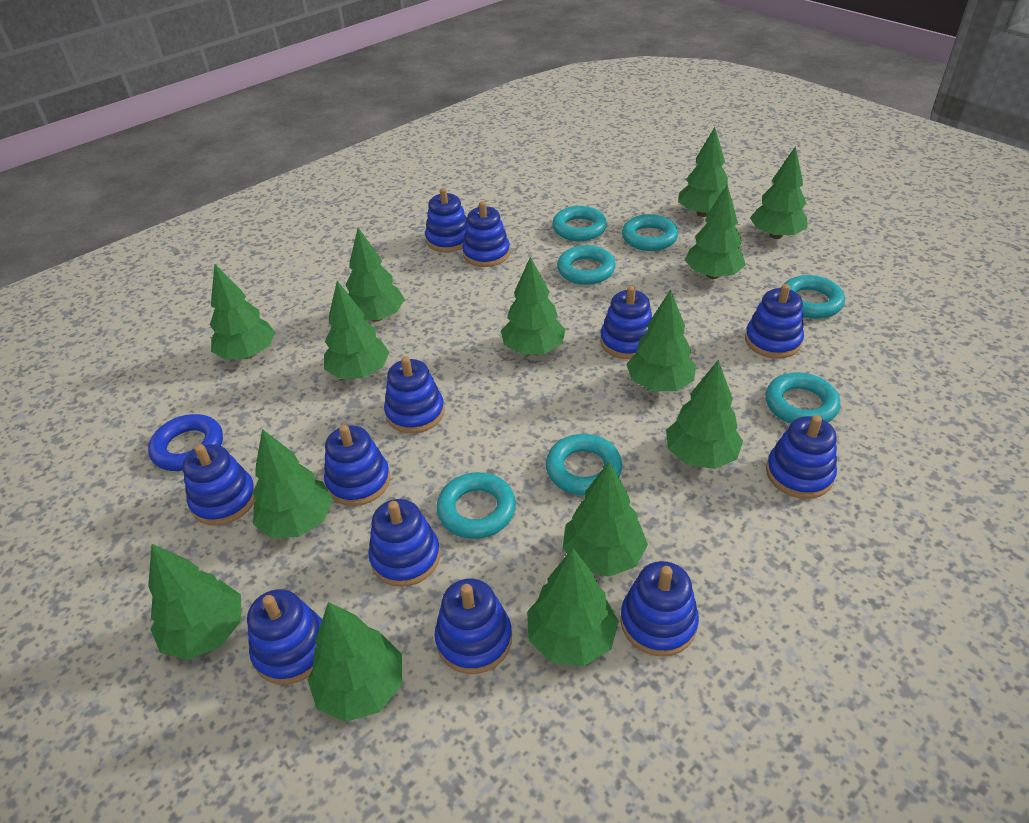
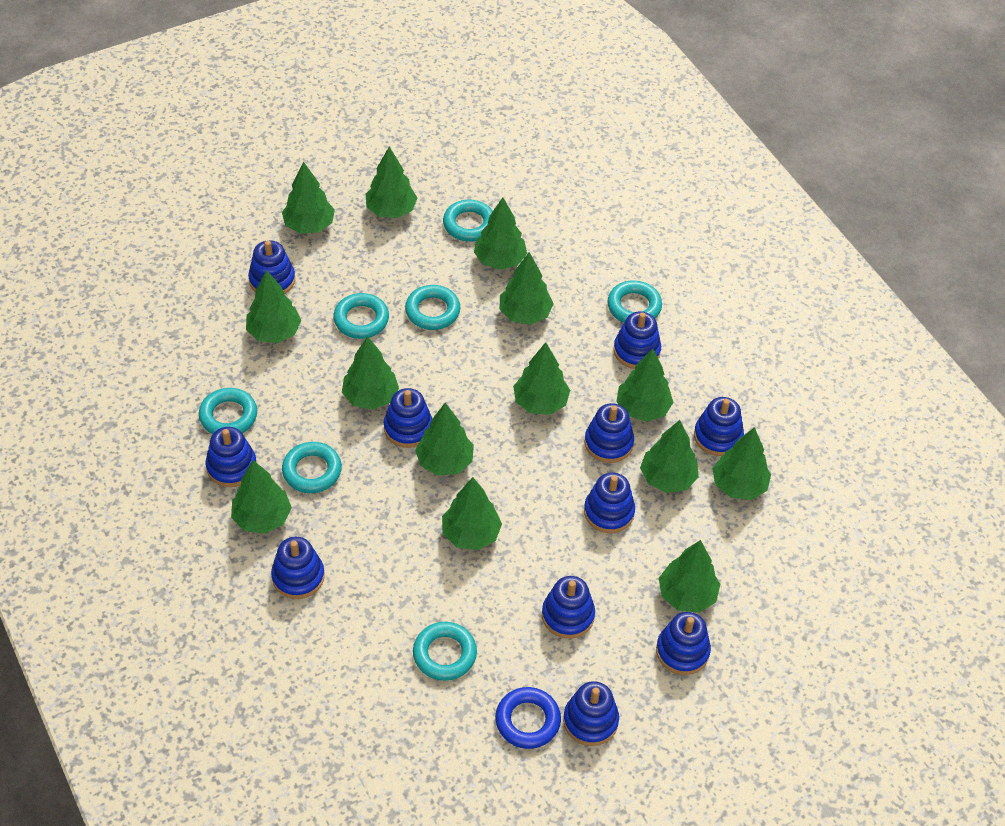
blue stacking toy: [183,444,255,526] [247,589,322,685] [324,425,390,506] [368,499,440,587] [384,356,445,434] [425,188,467,252] [435,578,512,674] [462,201,510,267] [600,286,652,359] [620,561,699,657] [745,284,804,359] [766,415,837,499] = 12 -> [206,427,257,487] [248,240,295,294] [271,537,325,599] [384,388,432,448] [542,576,595,639] [563,681,619,746] [584,403,634,463] [584,472,635,533] [614,311,661,369] [656,612,711,675] [694,397,744,456] = 11

